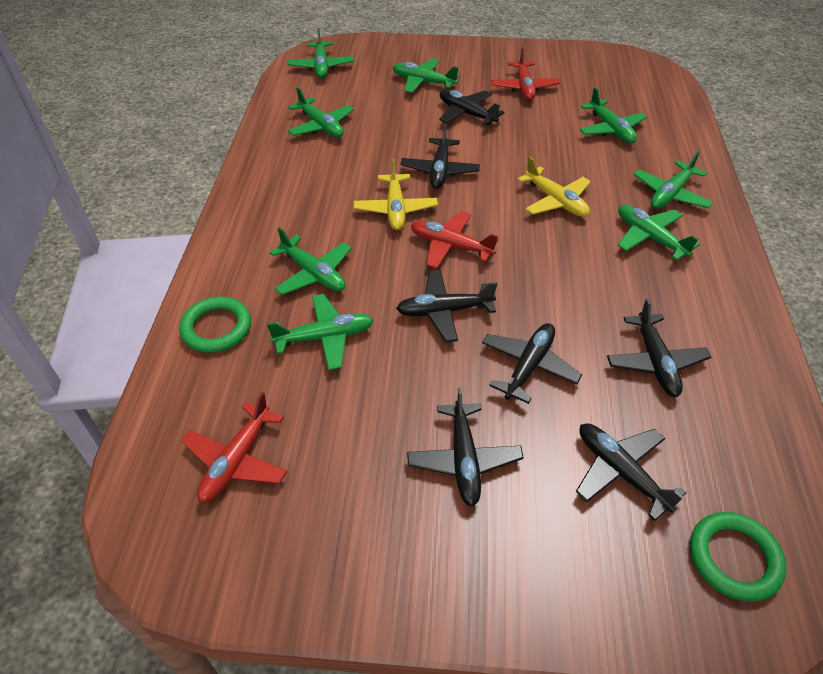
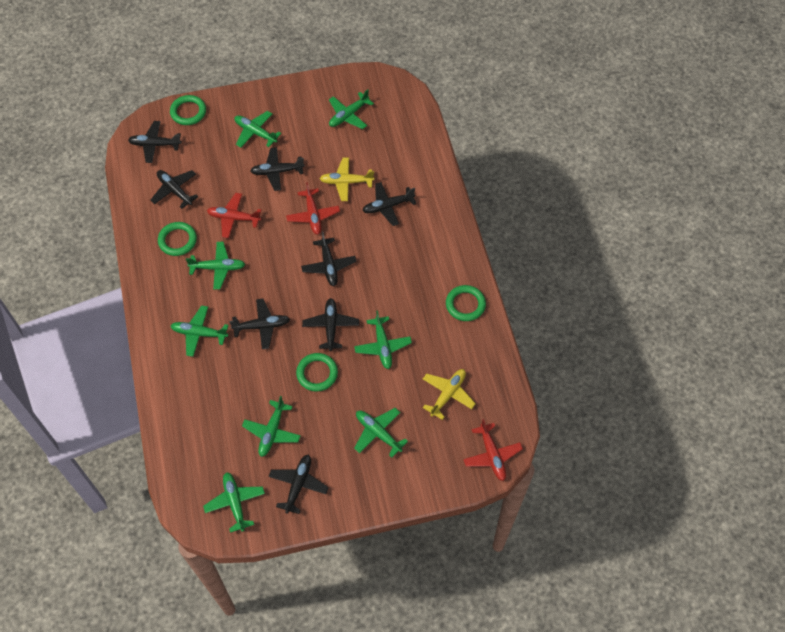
black plane: [396,270,498,342] [400,123,480,189] [407,387,524,507] [439,89,505,125] [482,323,582,404] [576,423,686,521] [607,298,711,397] = 7 -> [128,121,182,163] [151,170,198,209] [229,299,290,349] [250,147,305,191] [268,455,329,514] [301,232,357,286] [302,298,359,351] [362,182,416,226] = 8
green ring: [179,297,251,353] [690,512,787,602] = 2 -> [158,222,197,256] [170,95,206,125] [296,353,338,392] [446,285,486,321] = 4

